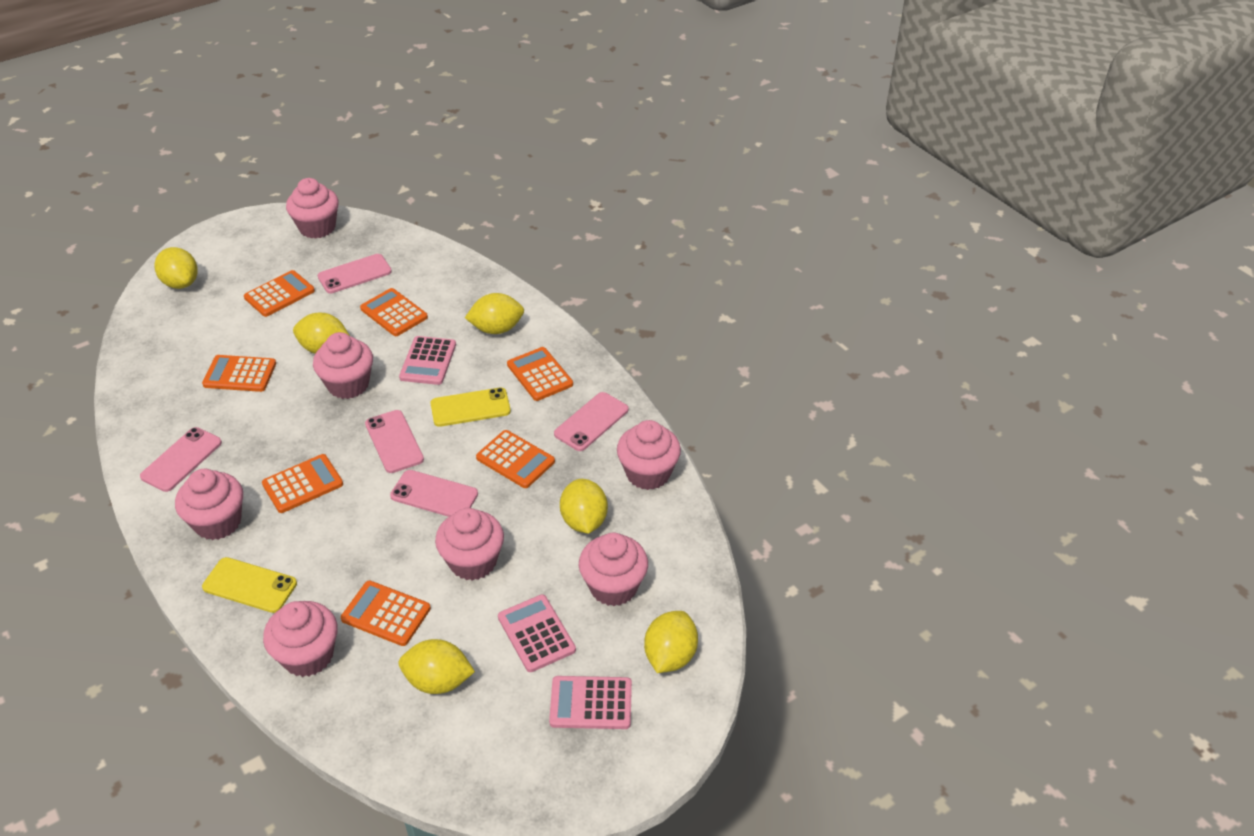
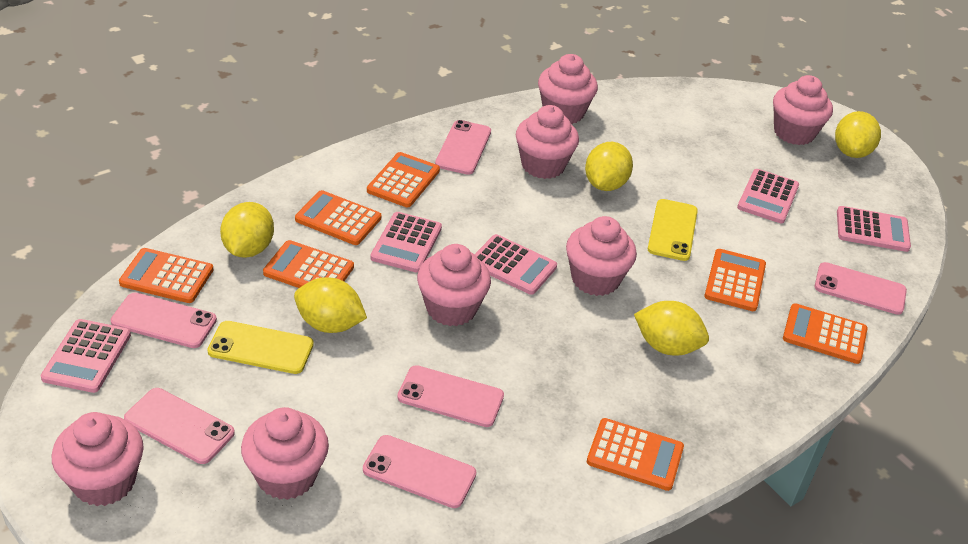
pink calculator: [399,336,456,385] [498,594,576,672] [549,676,632,729] = 3 -> [40,319,131,393] [370,212,442,273] [474,234,557,295] [737,169,799,223] [837,206,911,252] = 5
pink phone: [140,427,222,492] [318,254,392,294] [365,410,424,473] [390,470,478,517] [554,392,628,451] = 5 -> [111,293,217,348] [124,388,235,464] [363,435,476,508] [397,365,504,427] [435,120,491,175] [815,262,907,315] = 6
yellow lemon: [155,247,198,289] [293,313,350,354] [399,639,475,694] [465,293,524,334] [560,479,608,534] [644,611,698,673] = 6 -> [220,202,274,258] [294,277,367,333] [585,142,633,191] [634,301,709,356] [835,111,881,158] = 5

